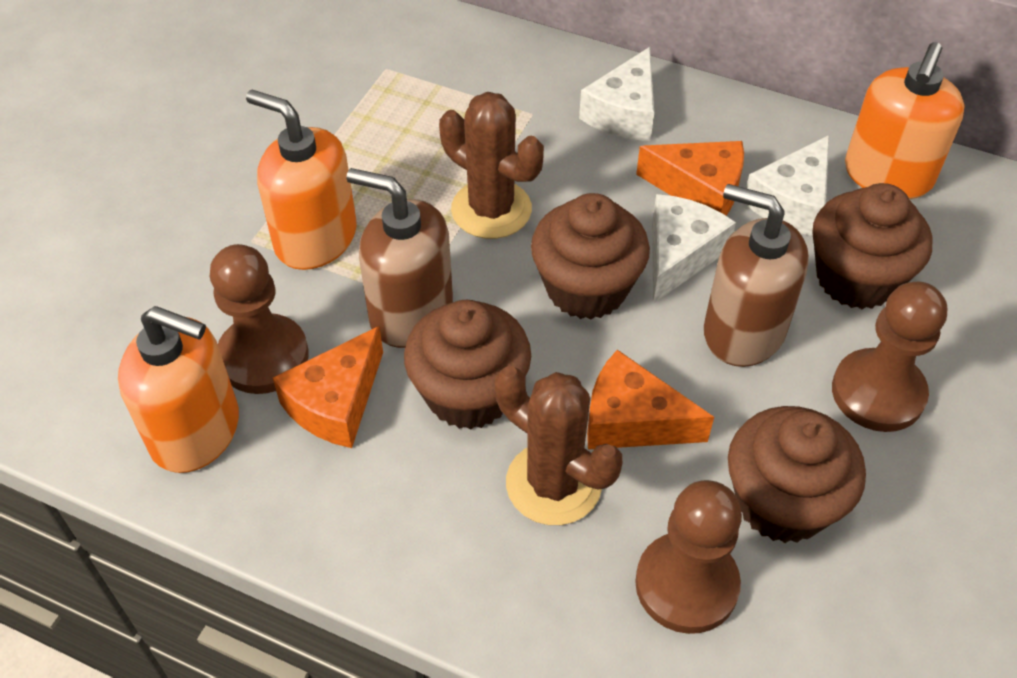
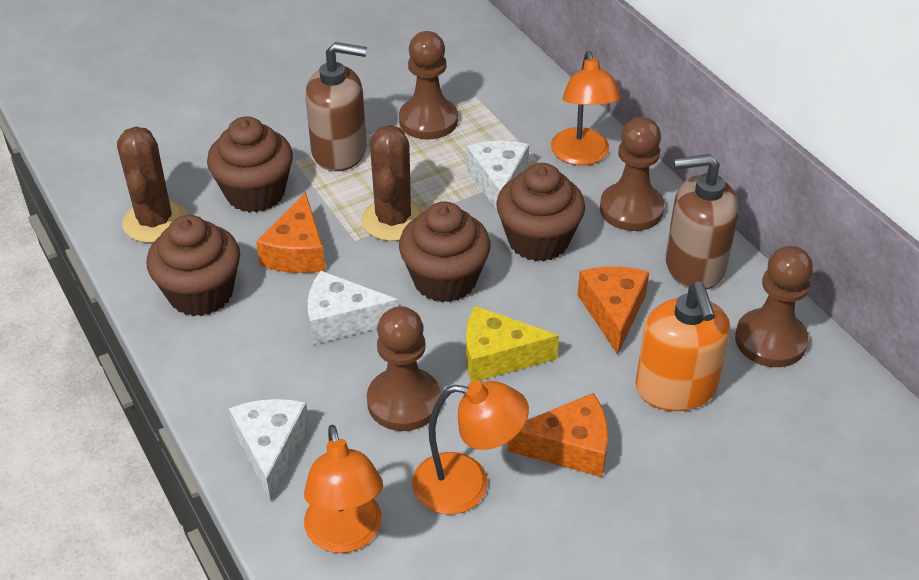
brown pawn: [210,244,309,394] [635,480,742,634] [832,282,947,432] = 3 -> [367,306,441,431] [399,31,458,140] [600,117,665,231] [735,246,813,367] = 4
orange lamp: none = 0 -> [304,425,383,553] [412,381,529,514] [551,51,621,165] = 3
orange soap dispenser: [118,306,239,473] [246,90,357,270] [845,42,965,199] = 3 -> [635,282,730,411] = 1
yellow cheese: none = 0 -> [466,306,559,382] = 1

